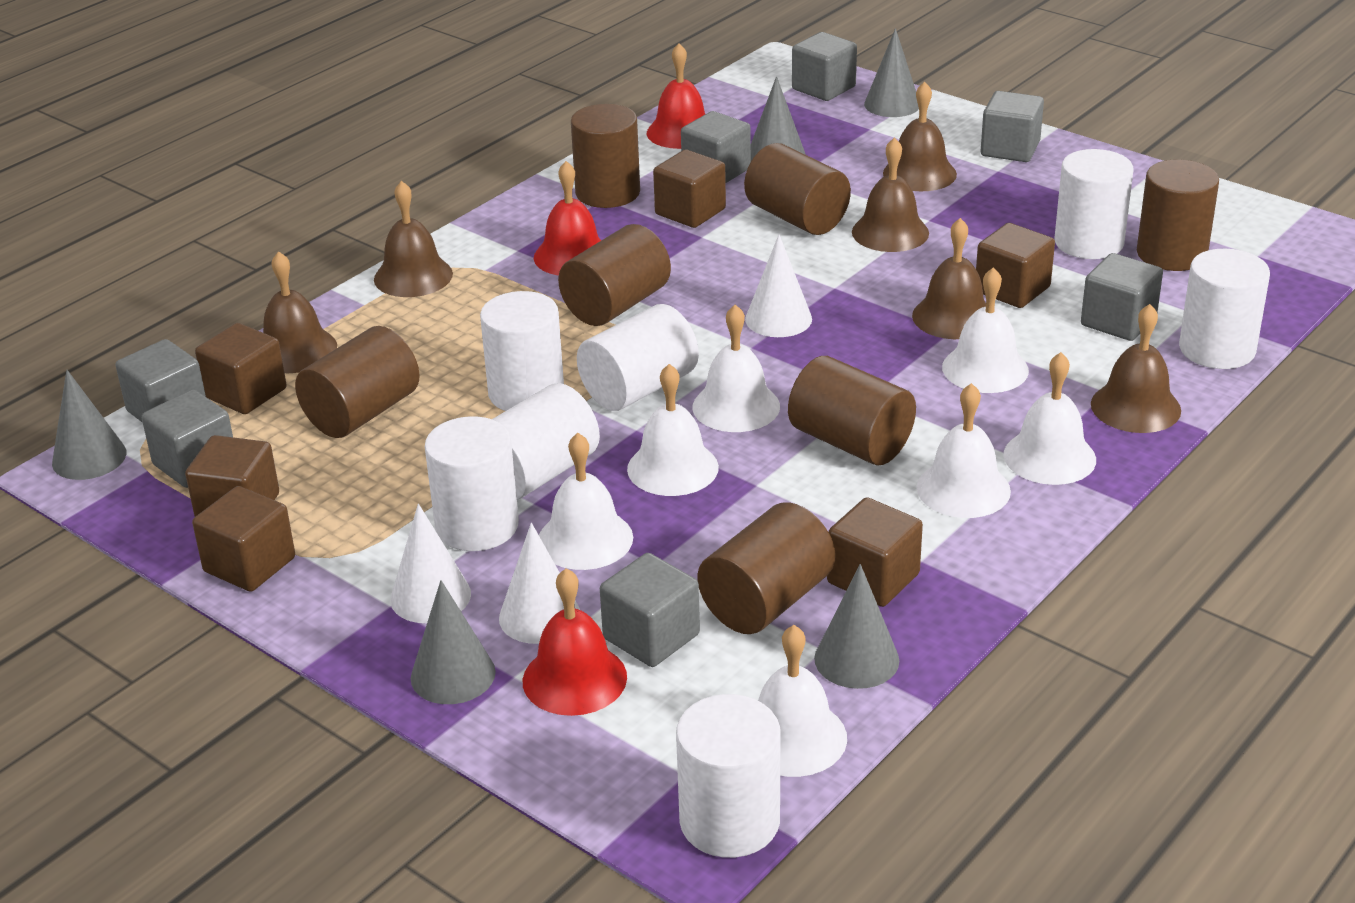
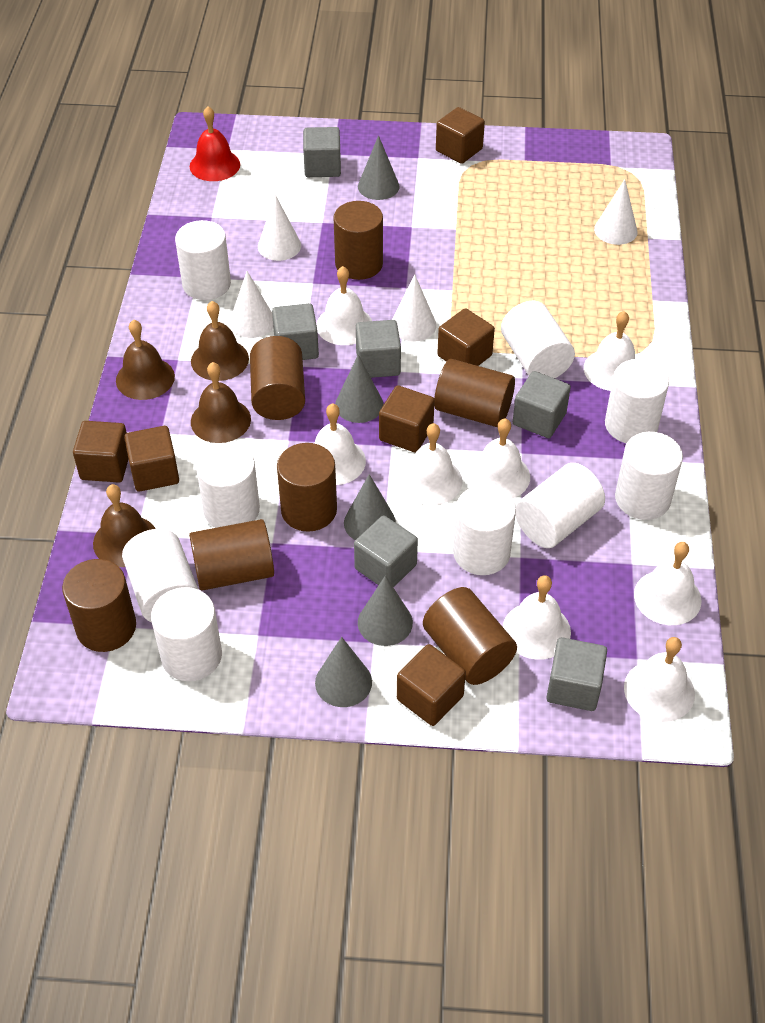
brown bell: [263,251,337,373] [374,181,453,297] [852,137,929,252] [883,81,957,191] [912,218,986,339] [1091,304,1181,433] = 6 -> [93,484,156,567] [116,320,175,400] [191,301,249,381] [191,362,251,443] = 4
grey cube: [115,339,206,423] [142,389,233,488] [600,553,700,667] [681,111,751,183] [792,32,857,101] [981,91,1044,162] [1081,253,1163,341] = 7 -> [272,303,319,360] [303,127,341,177] [354,516,418,588] [356,320,401,378] [513,371,571,438] [546,637,607,711] = 6
red bell: [523,568,627,716] [534,161,601,275] [647,43,705,149] = 3 -> [190,106,240,181] = 1
white bell: [539,433,633,570] [627,364,719,496] [693,305,780,432] [758,625,847,777] [916,383,1011,518] [942,267,1029,393] [1003,352,1096,485] = 7 -> [314,403,366,485] [316,266,372,345] [400,423,462,505] [468,418,530,498] [503,575,571,660] [584,311,635,391] [624,637,695,722] [634,542,702,625] = 8
white cone: [390,504,471,623] [499,523,580,644] [745,235,812,337] = 3 -> [229,271,273,338] [258,195,301,261] [392,274,436,341] [594,179,638,245] = 4
white cylinder: [425,416,519,551] [480,291,564,411] [493,383,600,500] [577,304,699,411] [676,694,780,858] [1054,149,1133,259] [1179,249,1270,369] = 7 -> [122,529,199,622] [151,587,222,681] [175,220,231,300] [196,443,260,528] [453,485,516,575] [501,301,575,378] [515,463,605,548] [605,359,669,443] [615,432,683,520] = 9

